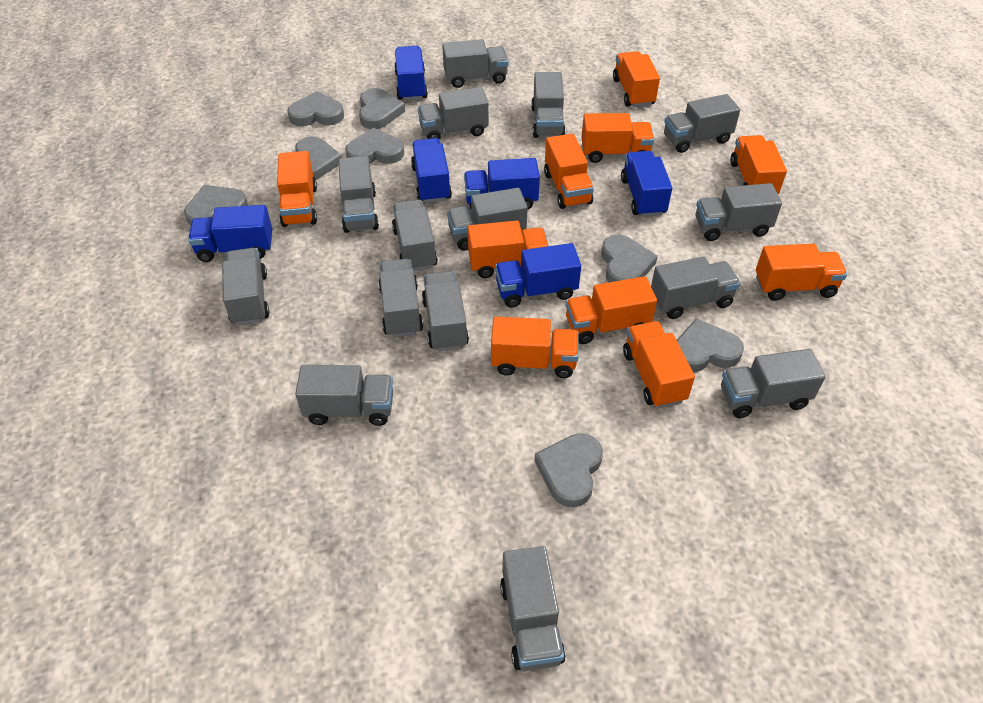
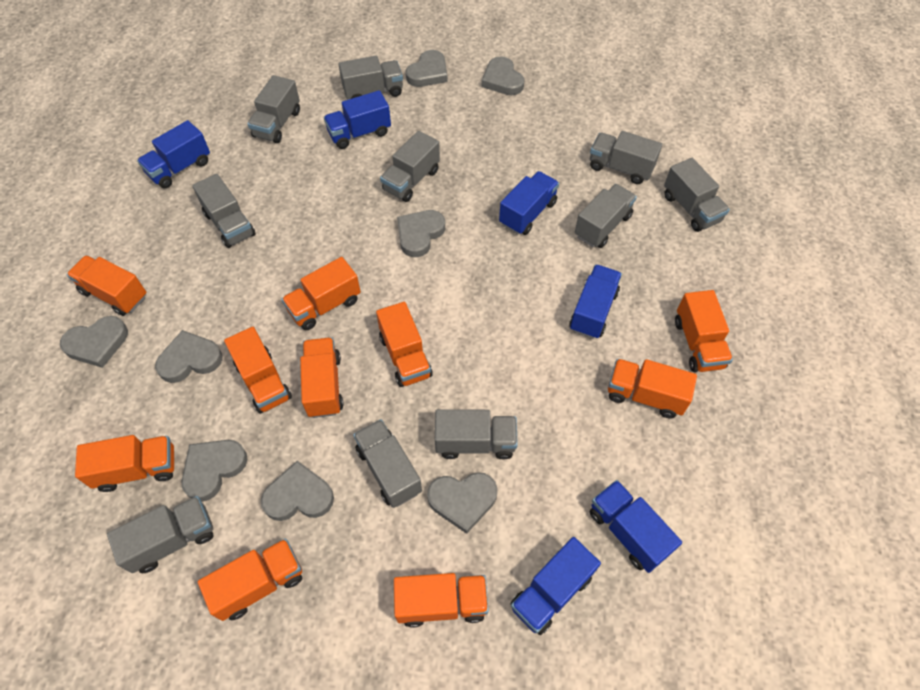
grey truck: [222,248,270,325] [295,365,393,426] [338,156,379,233] [378,259,423,337] [392,199,438,271] [418,87,489,139] [422,271,469,351] [442,39,508,88] [447,188,528,250] [500,546,566,671] [531,72,566,138] [651,256,740,319] [664,94,741,153] [696,183,782,241] [721,349,826,418] = 15 -> [107,496,214,573] [192,174,256,248] [247,75,300,143] [338,56,403,100] [353,419,422,508] [380,131,440,202] [435,409,518,459] [575,184,637,248] [590,131,662,184] [664,158,730,232] = 10

